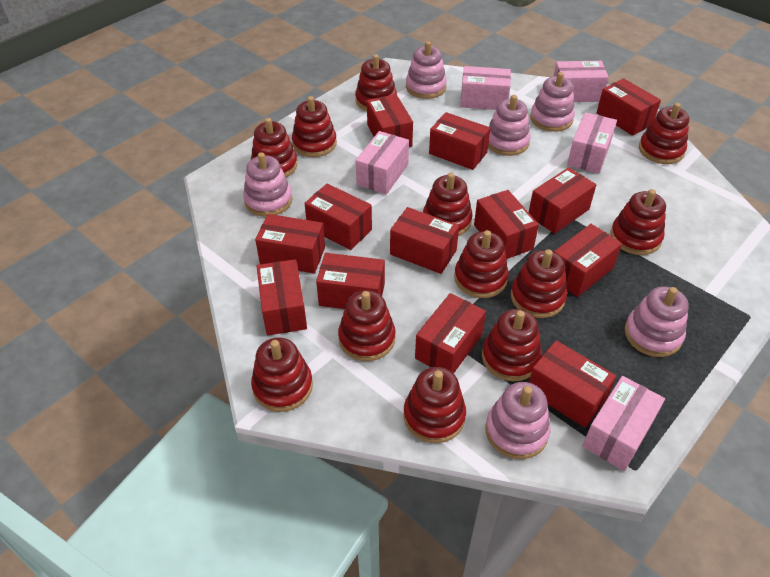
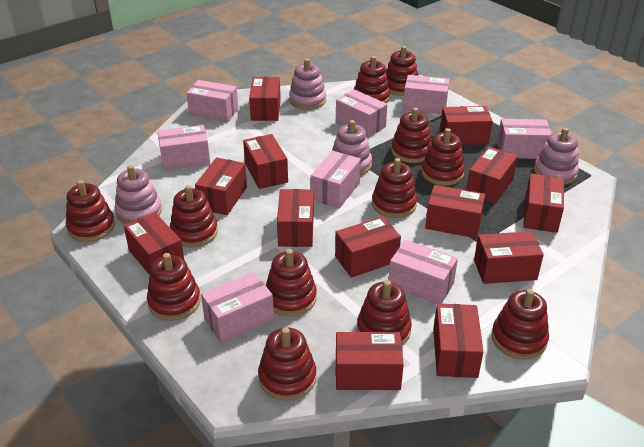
pink box: [356,131,409,195] [460,66,511,110] [554,61,609,102] [567,112,617,173] [582,376,665,471] = 5 -> [158,125,210,171] [186,80,238,122] [201,272,274,343] [311,151,361,208] [336,89,387,138] [389,240,458,304] [403,75,449,114] [497,119,552,159] = 8
pink stacking toy: [243,152,292,217] [406,41,447,99] [485,382,550,459] [488,95,531,156] [530,72,575,132] [624,286,689,357] = 6 -> [115,165,162,224] [289,59,326,110] [332,120,372,175] [534,128,579,185] = 4

